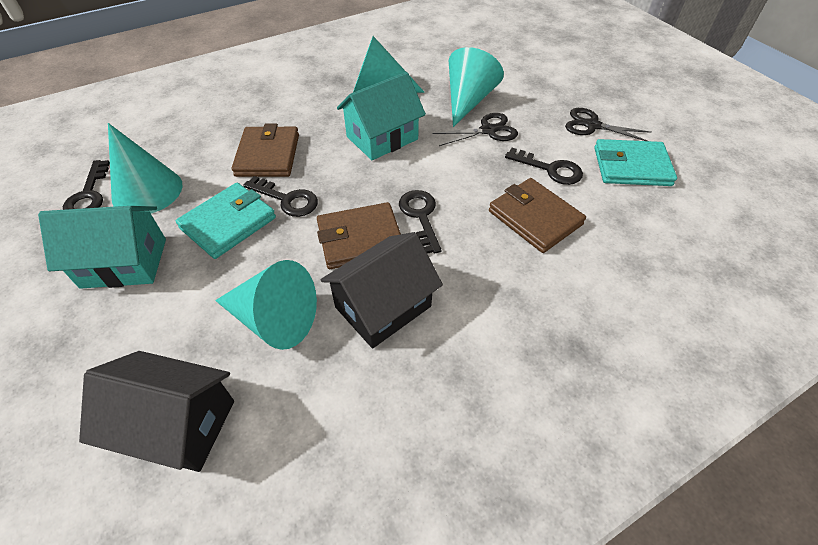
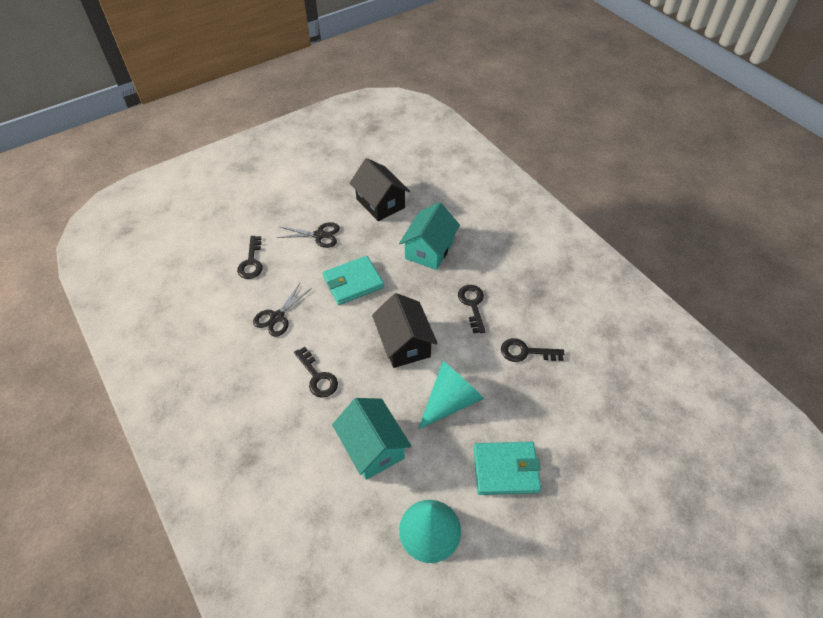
brown wallet: [231,123,299,177] [317,202,401,269] [489,178,586,253] = 3 -> none = 0
turquoise cone: [108,123,183,214] [215,260,317,350] [353,36,425,93] [449,47,504,127] = 4 -> [399,500,461,563] [418,361,484,429] = 2

